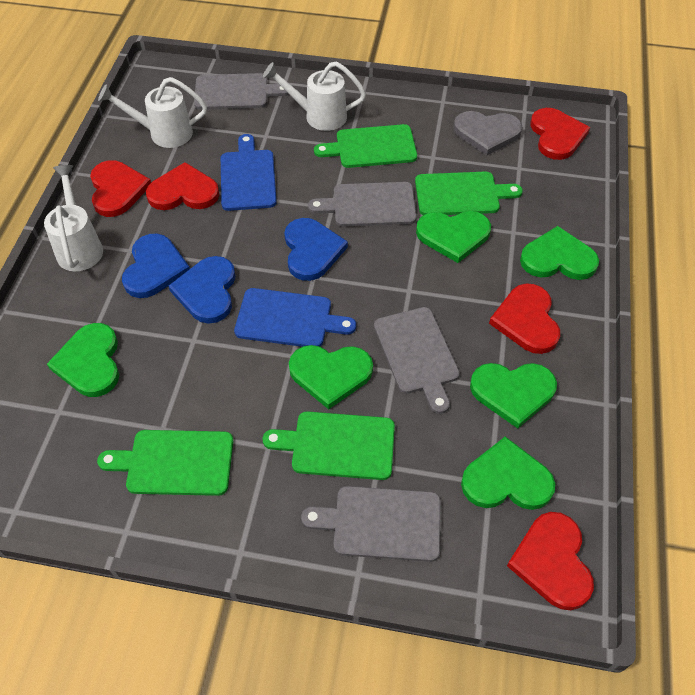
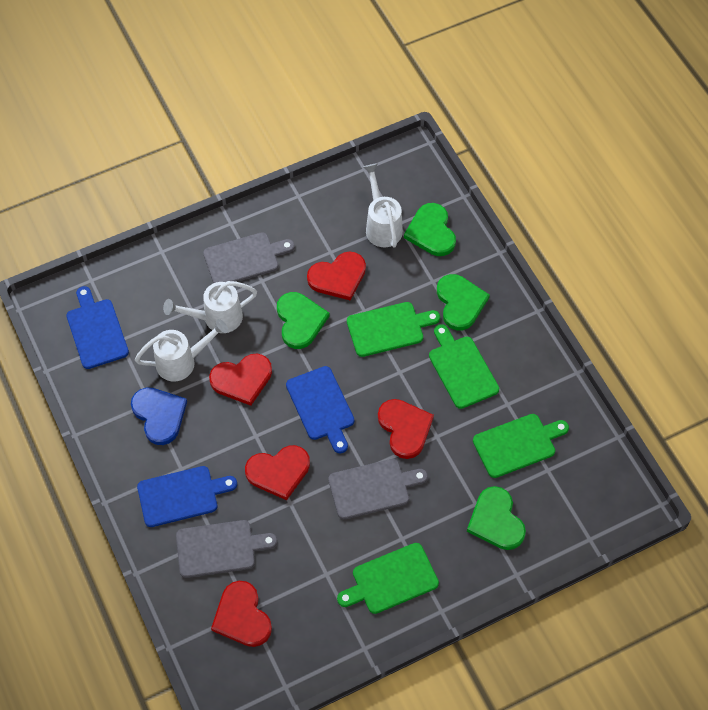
blue cutting board: [221,134,277,211] [234,288,356,347] = 2 -> [66,286,129,369] [137,466,237,527] [286,366,354,453] = 3
blue heart: [122,234,190,298] [169,256,236,324] [284,218,348,281] = 3 -> [131,387,187,445] = 1
green heart: [47,323,119,397] [289,345,373,409] [416,211,491,263] [461,437,555,510] [470,363,557,429] [520,226,599,280] = 6 -> [277,292,330,349] [404,203,456,256] [437,274,490,330] [467,486,526,550] = 4
grey cutting board: [194,73,289,110] [301,486,441,562] [308,182,417,227] [374,307,460,414] = 4 -> [176,520,277,578] [203,232,295,283] [328,459,428,519] = 3
grey heart: [454,111,522,156] = 1 -> none = 0

